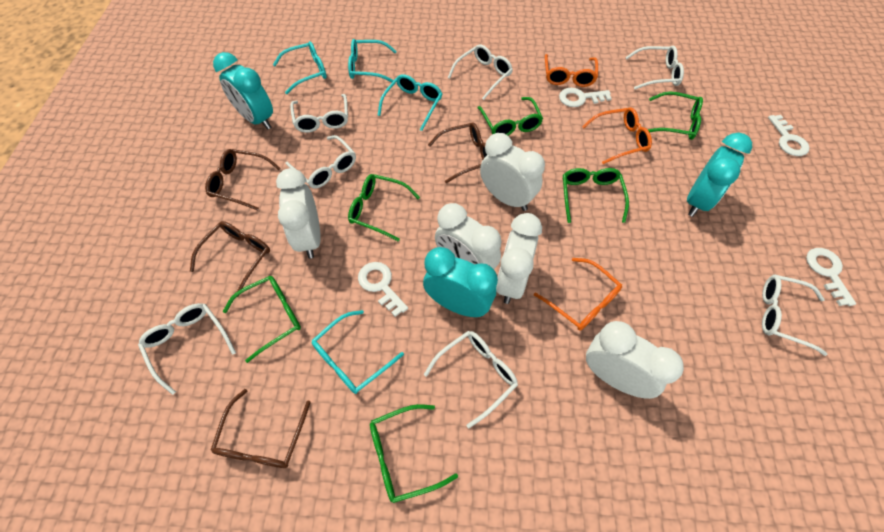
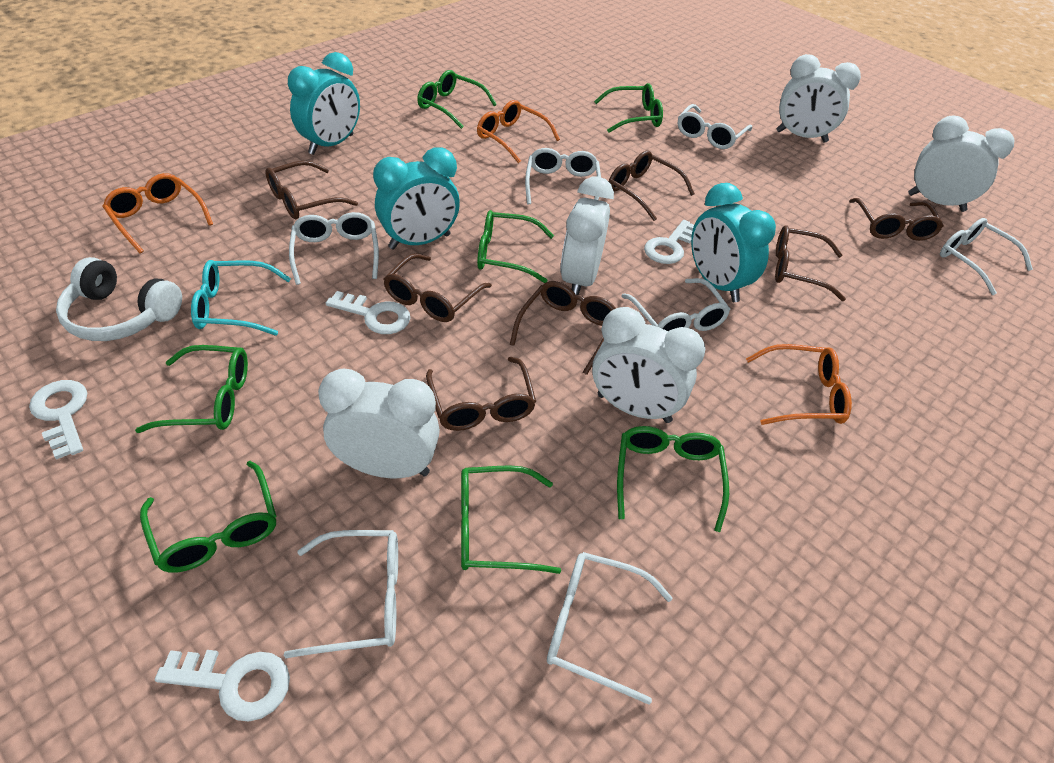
brown glasses: [190,221,270,297] [205,149,281,211] [211,389,311,468] [428,123,487,183] = 4 -> [265,161,358,220] [384,253,492,322] [426,357,536,431] [510,281,616,375] [609,151,695,221] [775,225,846,301] [849,198,944,241] = 7
green glasses: [222,276,301,363] [348,174,420,241] [370,404,458,503] [478,97,543,135] [563,168,629,223] [648,92,703,140] = 6 -> [135,345,248,433] [140,461,276,573] [417,70,497,129] [461,465,561,574] [477,210,554,283] [594,83,663,133] [617,426,729,532] = 7
turquoise glasses: [273,41,327,94] [312,310,404,394] [348,39,397,82] [378,74,442,131] = 4 -> [191,260,291,336] = 1
white headphones: none = 0 -> [56,257,182,341] = 1

